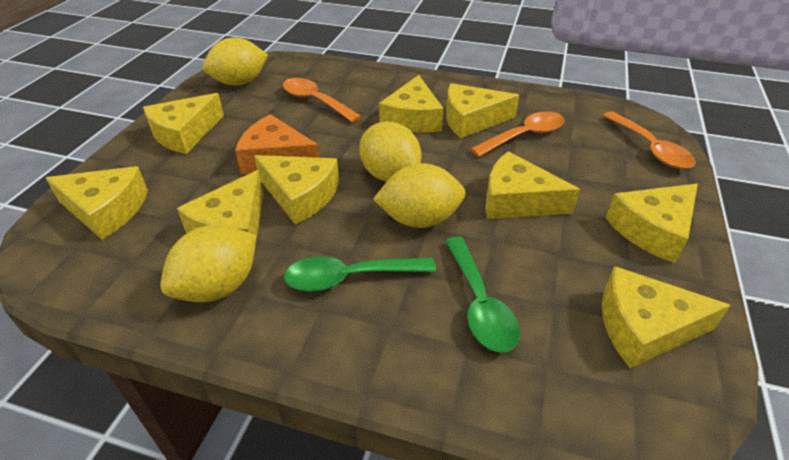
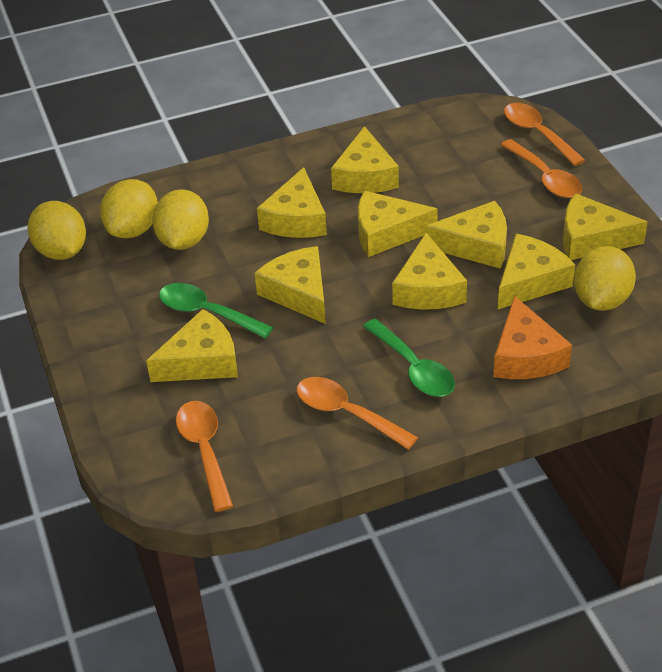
orange spoon: [283,78,362,123] [470,111,565,157] [603,111,696,169] = 3 -> [176,401,233,512] [297,377,418,450] [501,139,582,198] [504,103,585,166] = 4

